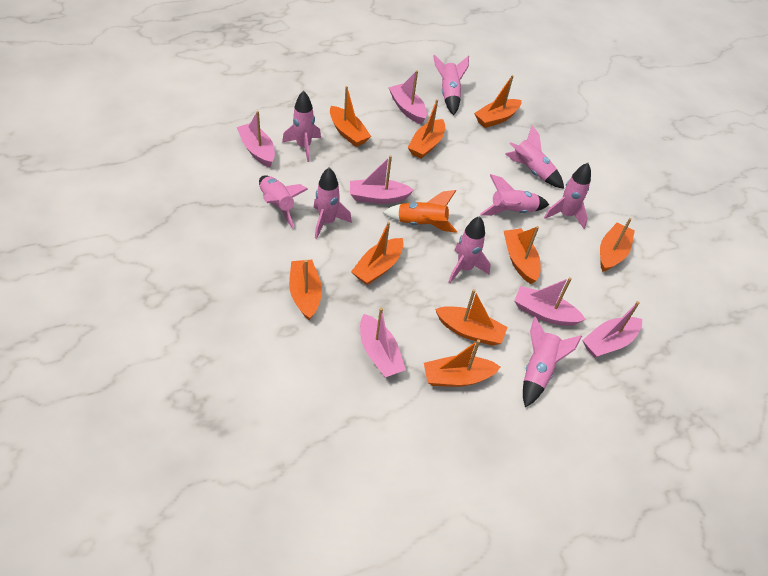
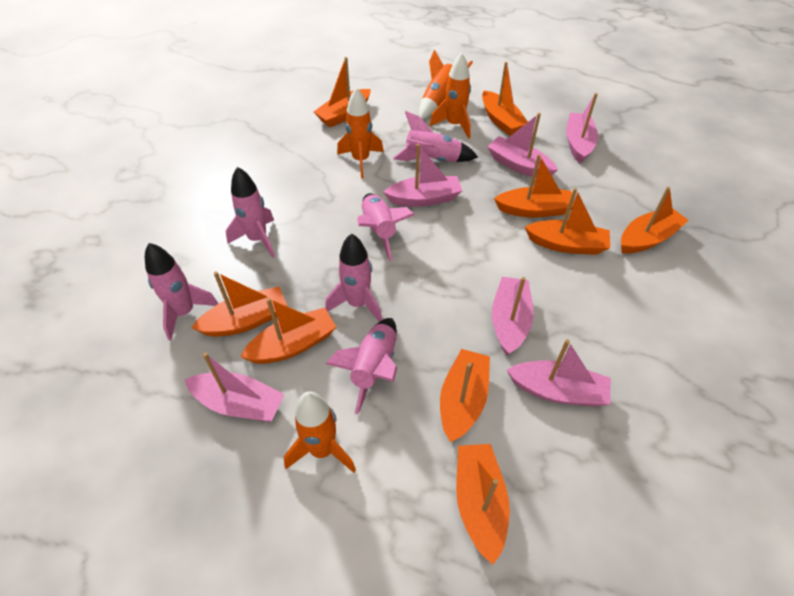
orange rocket: [383,190,457,233] = 1 -> [284,391,356,473] [337,88,384,179] [419,50,473,120] [429,53,471,139] = 4
pink rocket: [259,175,308,228] [282,91,321,162] [313,168,352,239] [433,55,469,115] [449,216,491,283] [480,174,549,215] [505,125,564,189] [523,317,582,408] [544,163,591,229] = 9 -> [145,243,219,340] [226,167,275,258] [325,233,382,322] [326,318,397,414] [357,193,415,262] [393,111,478,162] = 6

